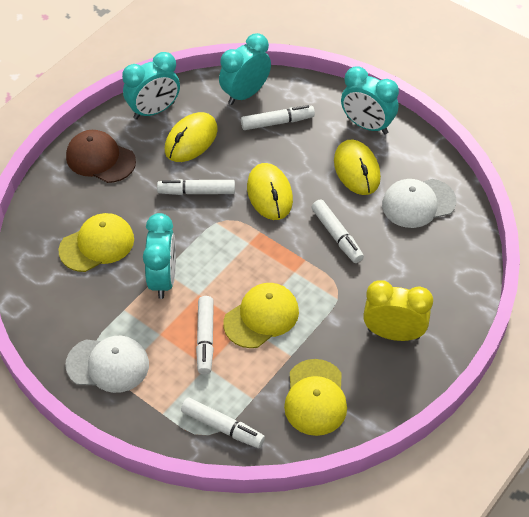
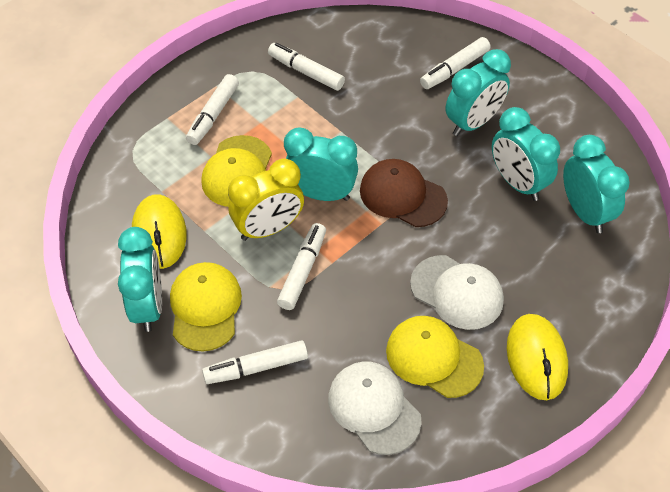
turquoise clock: [122,52,180,119] [143,213,176,299] [219,33,271,105] [341,66,399,134] = 4 -> [118,227,162,332] [284,127,358,201] [445,49,511,136] [492,107,560,201] [563,135,630,233] = 5
yellow mouse: [165,112,218,162] [247,163,293,220] [334,139,381,195] = 3 -> [132,194,187,269] [507,314,568,400] = 2

